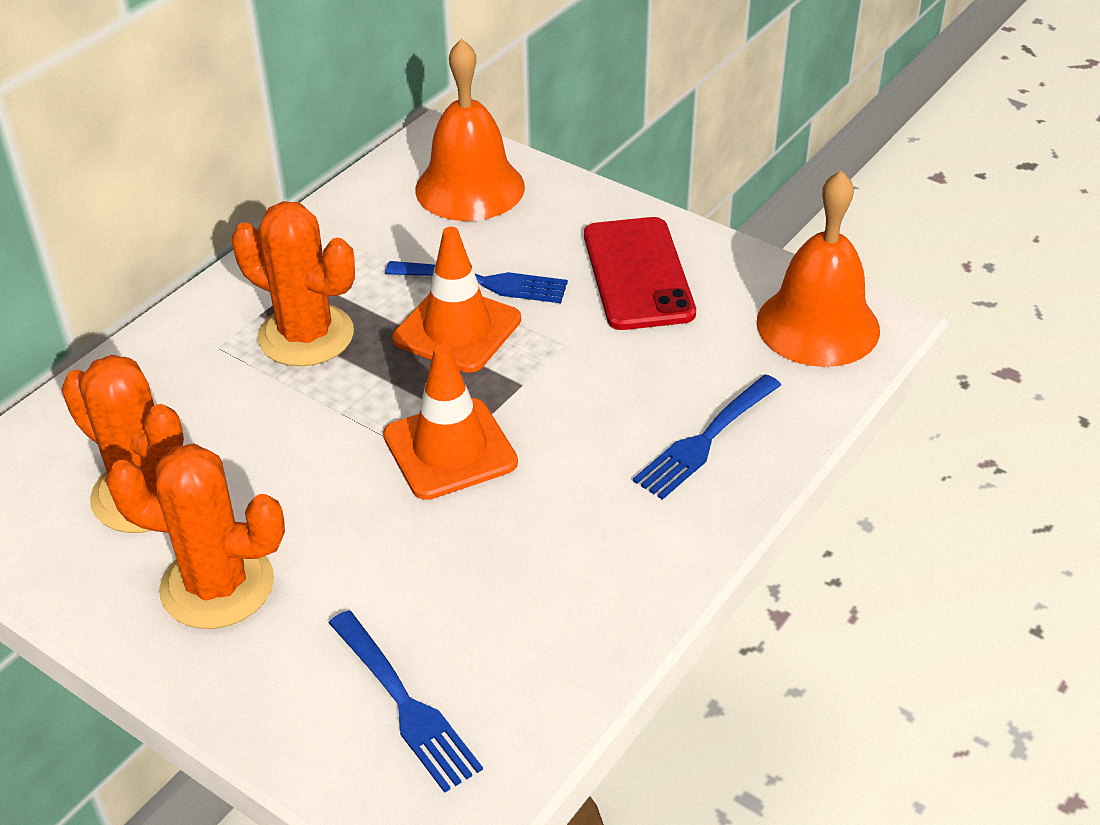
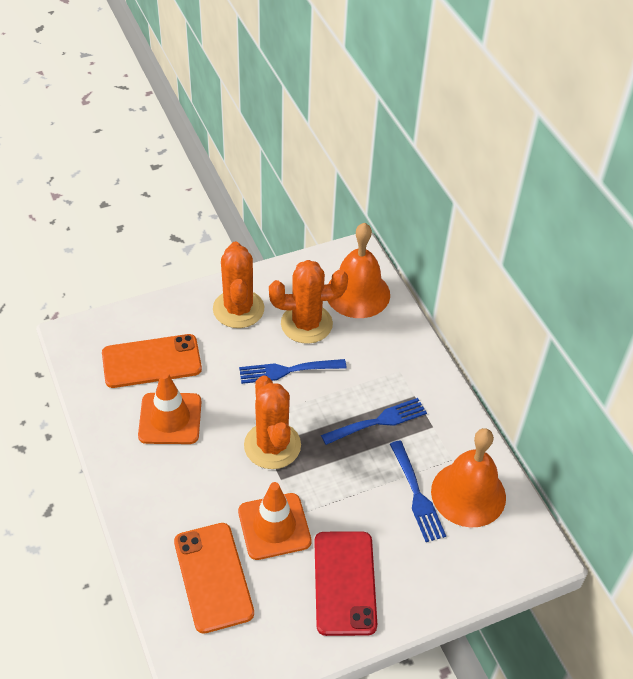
orange phone: none = 0 -> [102,334,202,388] [174,523,254,634] = 2

